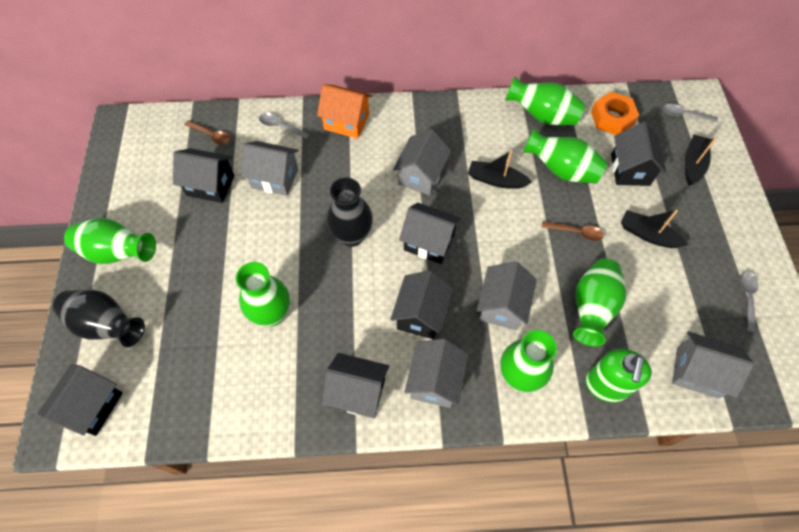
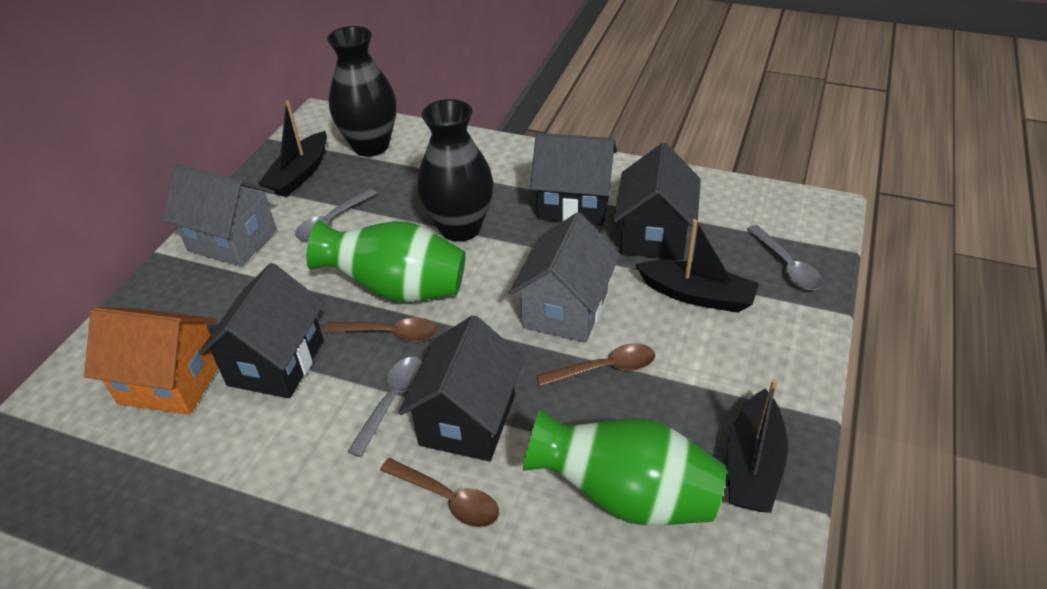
black house: [37,364,123,436] [173,148,235,203] [322,353,389,418] [390,270,453,340] [399,203,461,264] [611,122,666,186] = 6 -> [198,263,324,398] [398,315,524,461] [530,133,617,225] [613,143,701,260] = 4
brown spoon: [184,120,231,145] [542,221,604,241] = 2 -> [324,317,437,342] [380,458,499,527] [536,343,655,387] = 3
green soap dispenser: [585,349,652,402] = 1 -> none = 0
green vase: [64,218,156,264] [236,262,290,326] [500,330,557,392] [505,77,585,125] [523,128,607,183] [573,258,626,346] = 6 -> [306,220,465,302] [523,409,726,526] = 2
grey house: [241,141,299,196] [393,129,451,196] [404,339,468,408] [477,261,537,330] [672,331,754,399] = 5 -> [163,165,277,267] [509,212,620,343] = 2
orange nut: [591,92,639,135] = 1 -> none = 0

